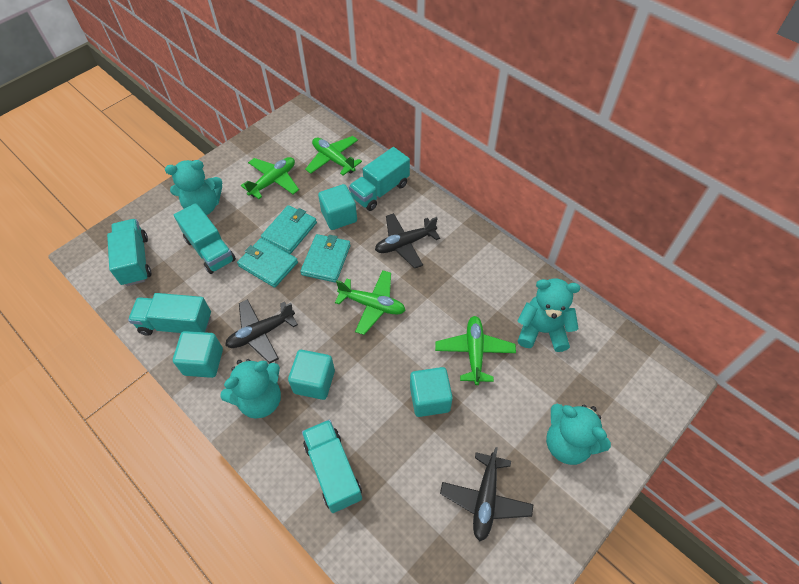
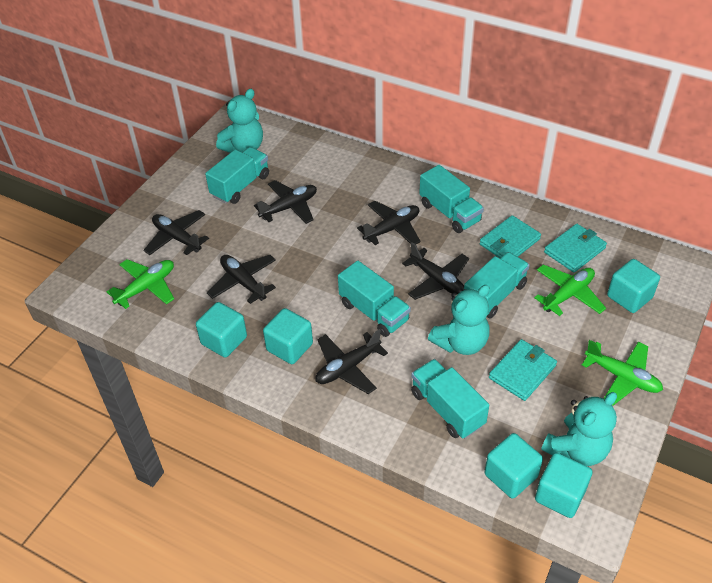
black plane: [225,299,298,363] [375,213,440,268] [440,447,534,541] = 3 -> [143,210,209,255] [207,255,276,304] [254,180,317,224] [315,329,388,394] [357,201,421,245] [402,242,469,300] = 6
green plane: [241,157,299,199] [305,136,362,175] [335,270,406,335] [435,316,516,385] = 4 -> [107,259,174,309] [534,264,606,316] [582,340,663,406] = 3
turquoise cube: [173,331,223,378] [288,350,335,400] [318,184,357,230] [410,367,453,417] = 4 -> [196,302,247,358] [263,308,313,364] [484,433,543,499] [535,453,593,518] [607,259,660,313] = 5
turquoise teddy bear: [165,160,222,215] [220,359,281,419] [517,278,580,352] [546,404,611,465] = 4 -> [216,89,263,153] [428,285,490,355] [541,392,617,466] = 3

